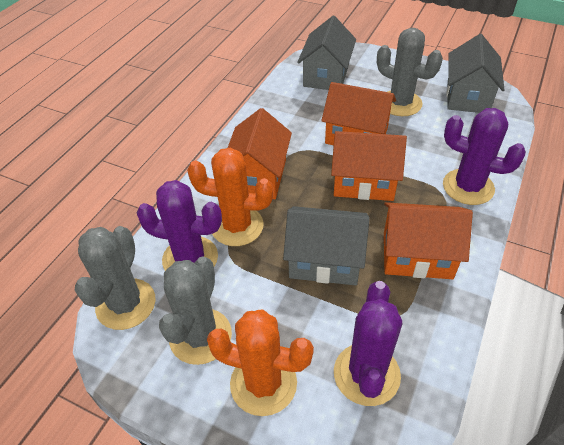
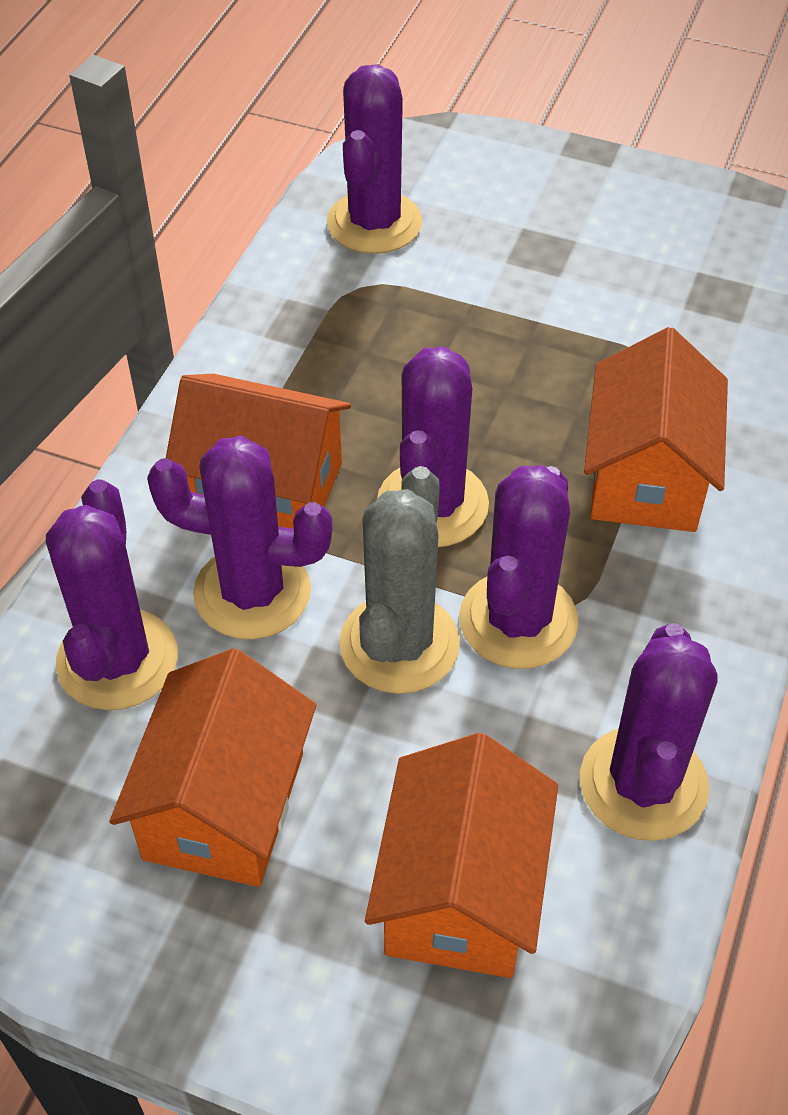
grey cactus: [75,226,156,330] [159,256,232,365] [377,28,443,116] = 3 -> [339,466,460,694] = 1
grey house: [283,206,369,285] [297,16,356,90] [447,34,504,113] = 3 -> none = 0
orange cactus: [187,148,273,246] [207,309,314,416] = 2 -> none = 0
purple cactus: [137,180,222,271] [334,281,402,406] [443,108,526,205] = 3 -> [46,480,178,710] [147,436,333,640] [327,64,422,254] [377,346,489,547] [459,465,579,669] [580,623,718,841] = 6

